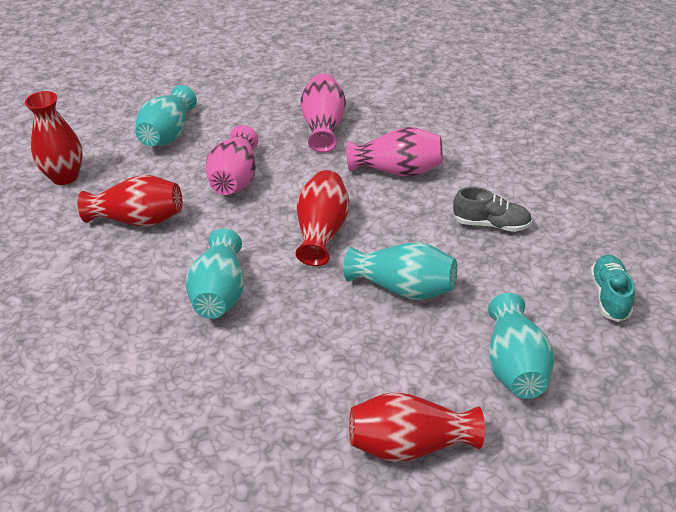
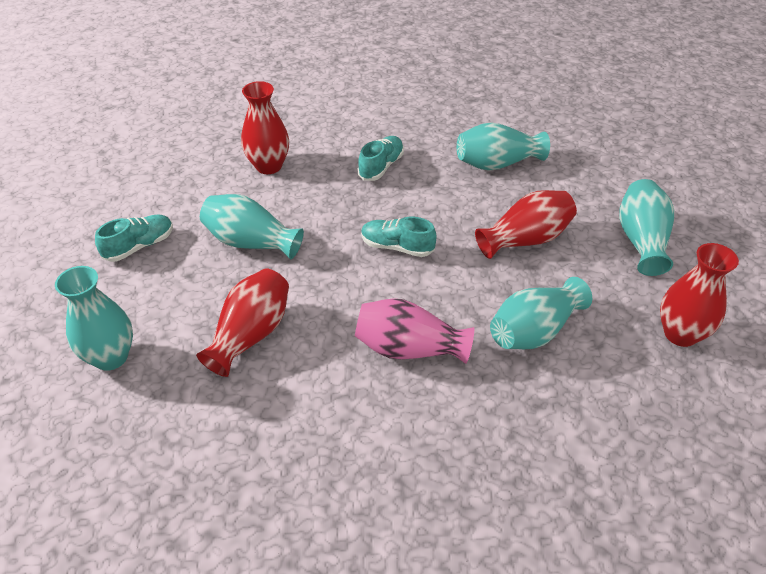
grey shoe: [453,187,532,232] = 1 -> none = 0
pink vase: [205,125,258,195] [300,74,346,153] [346,127,443,177] = 3 -> [355,298,474,364] = 1
turquoise shoe: [590,255,635,322] = 1 -> [95,214,173,262] [358,136,404,181] [361,217,436,257] = 3
turquoise vase: [135,85,197,146] [186,229,244,319] [344,242,457,300] [488,293,554,399] = 4 -> [55,266,133,371] [200,194,304,259] [457,122,550,171] [490,277,592,349] [619,179,674,276] = 5

